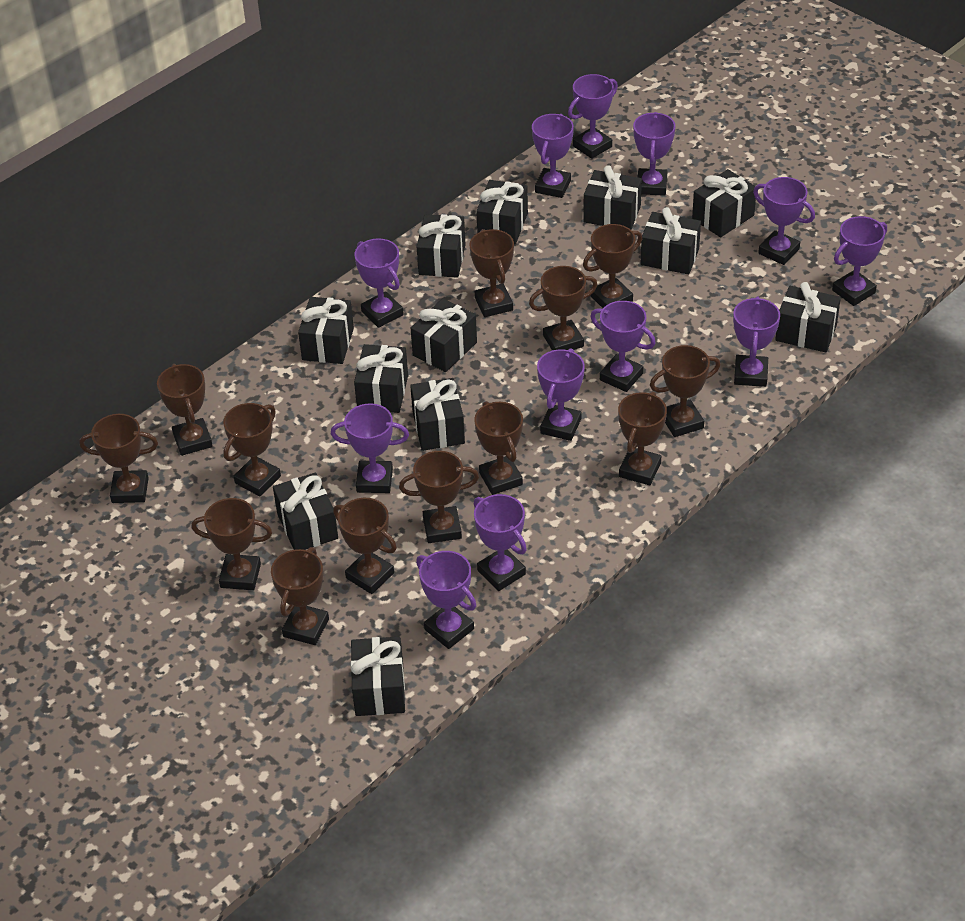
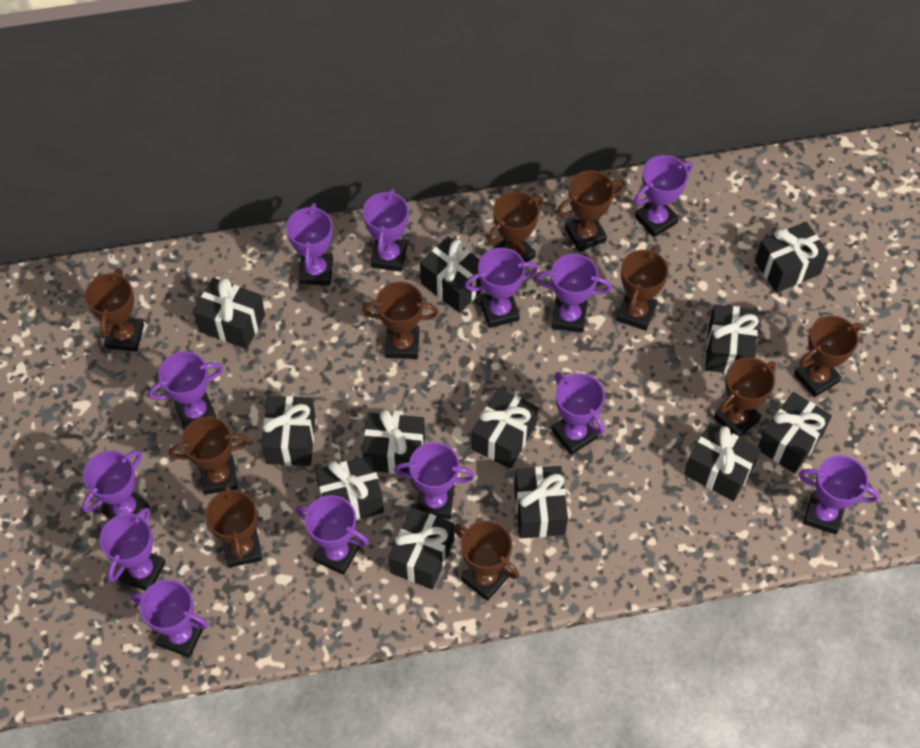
brown trophy: [79,414,158,503] [157,364,213,456] [191,498,272,590] [223,403,281,496] [271,547,329,645] [333,498,397,594] [399,451,479,543] [470,229,514,317] [474,401,523,495] [529,266,597,350] [583,224,642,308] [618,391,667,485] [650,345,720,437] = 13 -> [85,268,144,352] [169,417,249,495] [205,483,262,568] [362,282,439,359] [454,520,519,601] [487,191,544,262] [557,170,623,252] [616,247,668,331] [714,357,776,438] [794,316,861,398] = 10
purple trophy: [331,403,409,493] [354,238,404,328] [416,551,476,649] [474,494,527,591] [532,114,574,198] [537,348,585,441] [568,74,618,159] [590,301,656,392] [633,112,675,196] [733,297,780,387] [753,177,815,265] [832,216,887,306] = 12 -> [82,450,150,519] [100,507,166,591] [131,580,209,658] [148,351,223,428] [286,203,333,285] [295,495,369,575] [363,188,409,272] [394,442,475,519] [465,248,538,328] [536,254,611,333] [552,372,605,455] [634,155,692,238] [799,455,879,535] = 13

